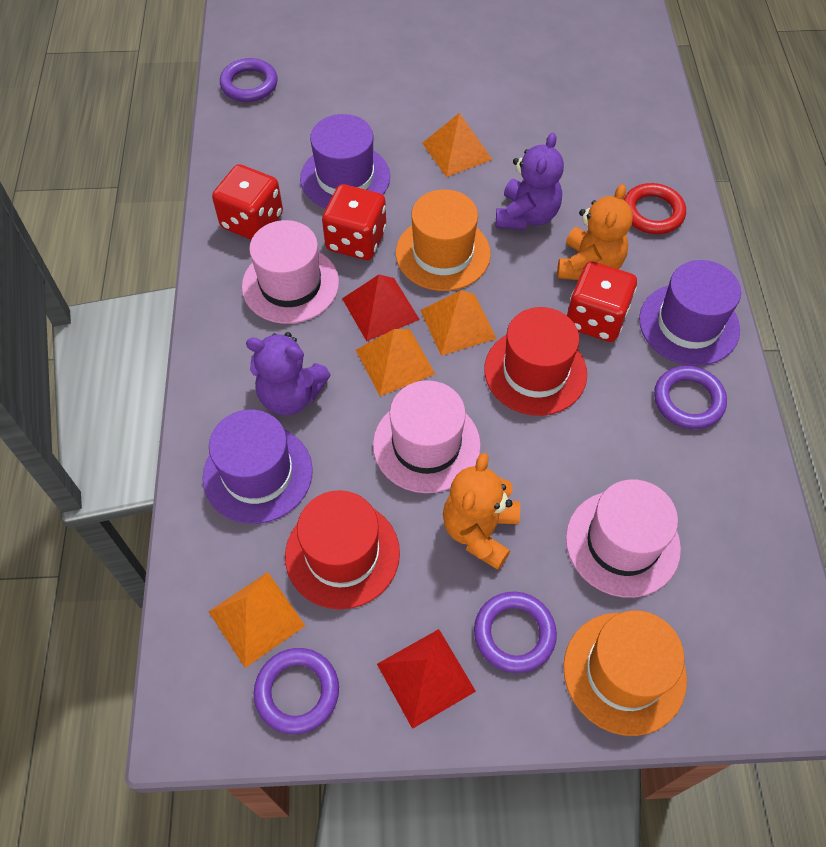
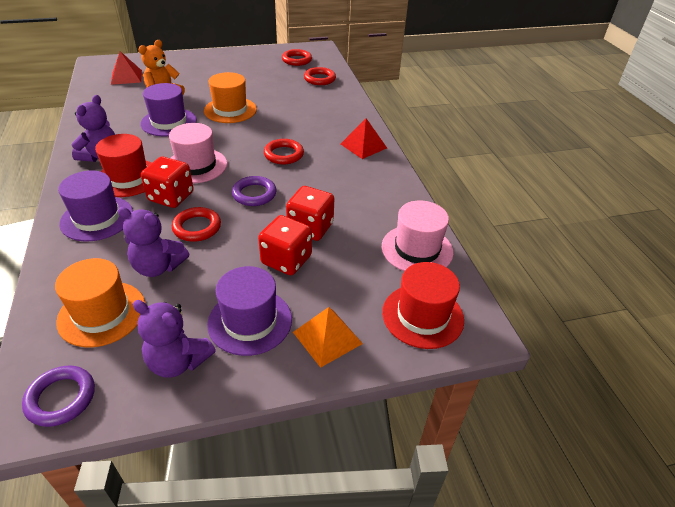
orange pyramid: [208,572,305,668] [356,329,435,396] [420,290,497,356] [422,113,493,177] = 4 -> [293,307,363,368] = 1
orange teddy bear: [443,453,520,570] [557,184,633,280] = 2 -> [138,40,185,95] = 1
pink hat: [242,220,339,324] [373,380,481,493] [566,479,681,598] = 3 -> [169,123,227,183] [382,201,454,271] = 2
purple ring: [220,58,278,102] [254,648,339,734] [474,592,557,673] [654,366,727,429] = 4 -> [22,365,95,427] [232,176,277,206] = 2
purple teddy bear: [246,332,330,416] [496,133,564,230] = 2 -> [71,95,115,162] [118,207,189,277] [133,300,216,378] = 3
red ring: [623,183,686,234] = 1 -> [172,207,221,242] [264,139,304,164] [282,49,312,66] [304,67,336,85] = 4

